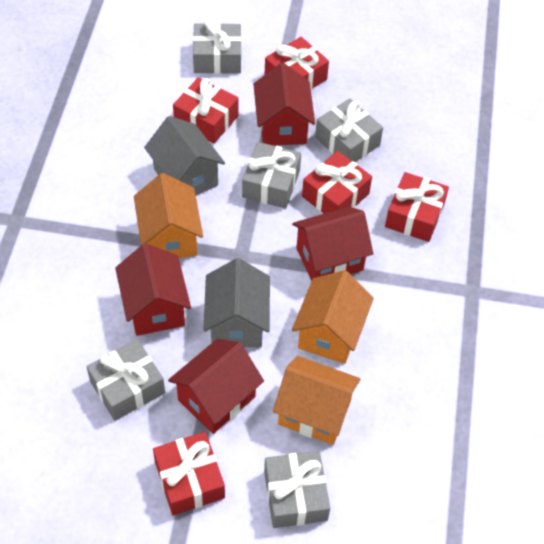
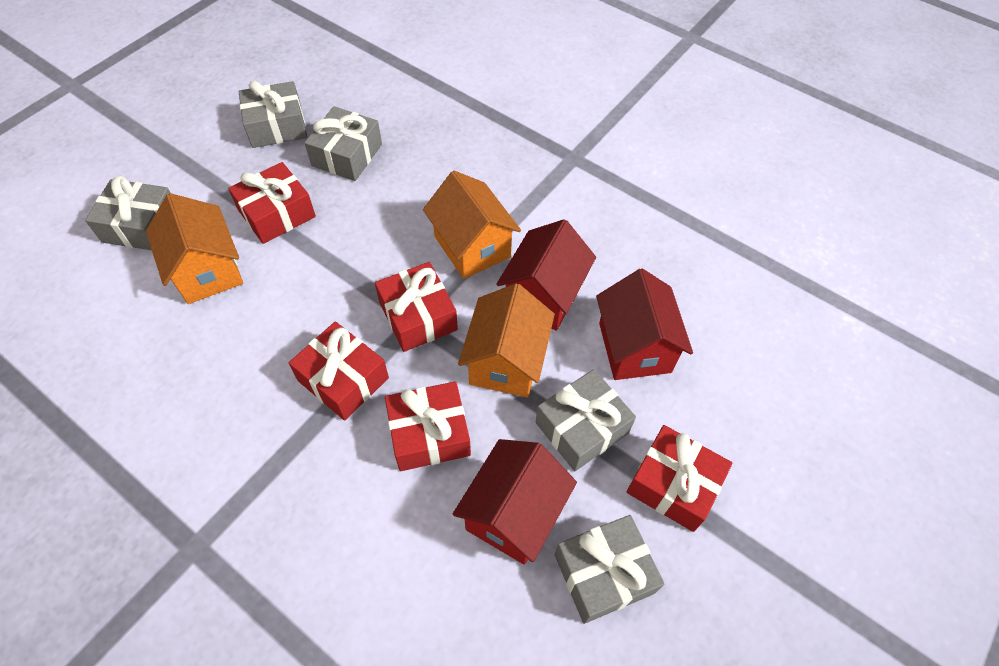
grey house: [144,116,225,196] [203,258,270,347] = 2 -> none = 0
red house: [115,243,191,336] [168,339,264,434] [253,63,315,146] [292,206,373,281] = 4 -> [453,439,577,565] [496,219,596,331] [596,269,693,380] = 3

